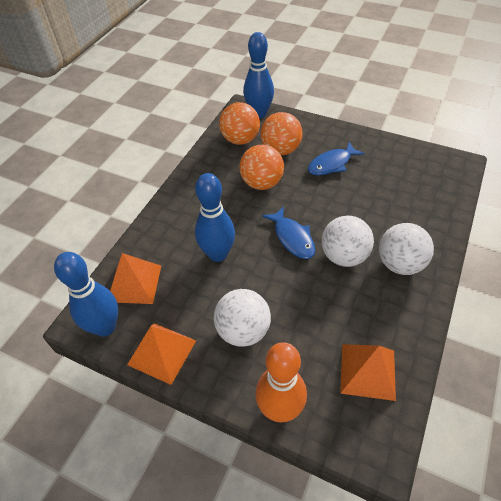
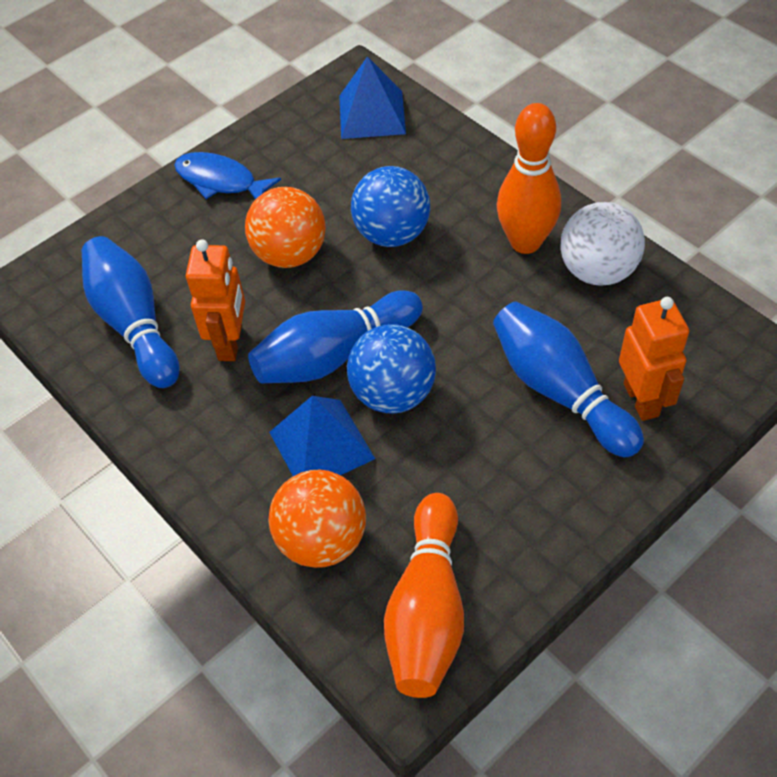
blue ball: none = 0 -> [347,324,436,414] [351,166,430,247] = 2
blue fish: [262,206,316,259] [308,141,365,175] = 2 -> [174,152,281,200] = 1
blue pyramid: none = 0 -> [269,396,375,476] [339,56,406,139] = 2
orange ball: [219,102,260,145] [240,145,284,190] [261,112,303,155] = 3 -> [245,187,326,268] [268,469,366,568] = 2
orange bowling pin: [255,342,307,422] = 1 -> [384,493,464,698] [497,103,561,254] = 2
orange pyramid: [110,253,161,304] [127,323,196,385] [340,344,396,401] = 3 -> none = 0
orange robot: none = 0 -> [186,239,245,361] [619,297,689,421] = 2
white ball: [214,289,271,347] [322,216,374,267] [379,223,434,275] = 3 -> [560,202,645,286] = 1

